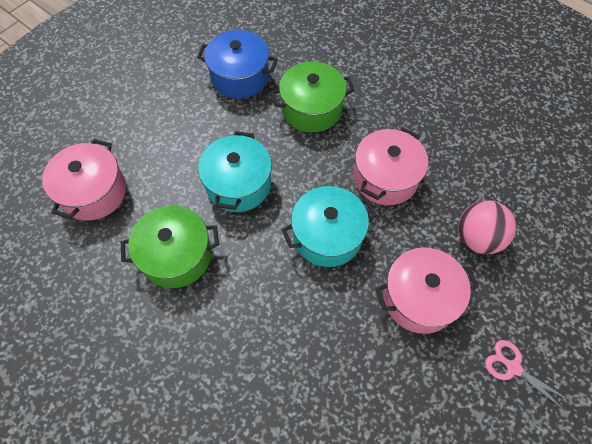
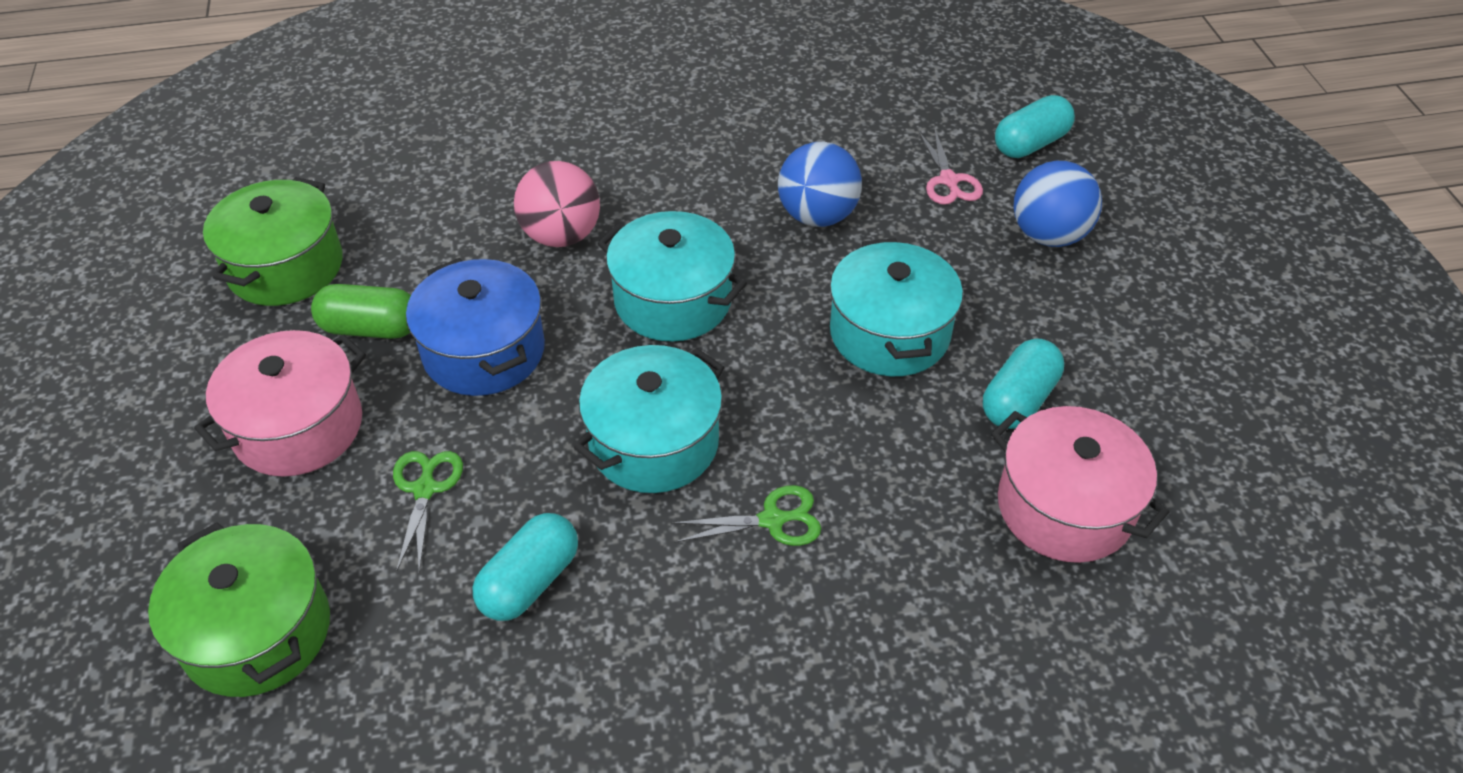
blue ball: none = 0 -> [778,142,862,227] [1014,161,1102,247] = 2
green capsule: none = 0 -> [311,284,411,339] = 1
green scissors: none = 0 -> [393,451,463,573] [671,485,821,546] = 2
pink pot: [42,139,126,221] [354,127,428,205] [376,247,479,334] = 3 -> [194,330,366,477] [991,406,1169,563] = 2
turquoise capsule: none = 0 -> [472,513,578,621] [983,338,1064,429] [995,95,1075,158] = 3
turquoise pot: [198,131,272,212] [282,186,377,267] = 2 -> [574,345,725,493] [597,211,747,342] [830,238,963,376] = 3

